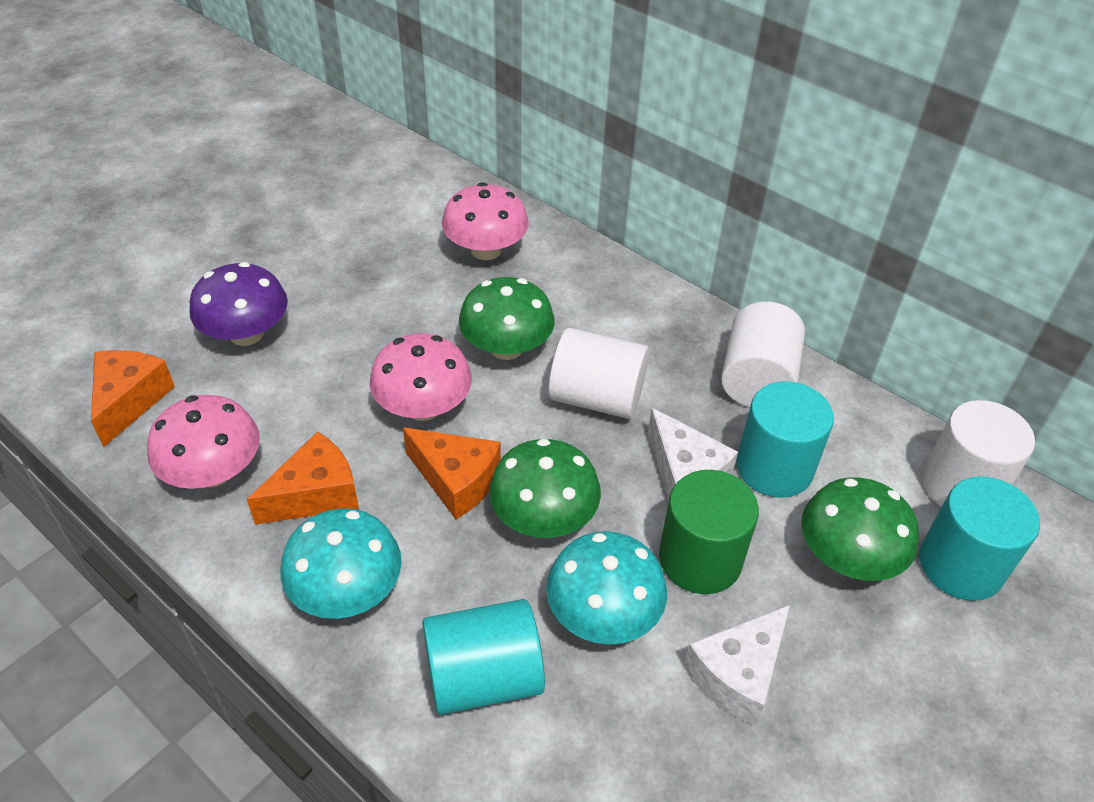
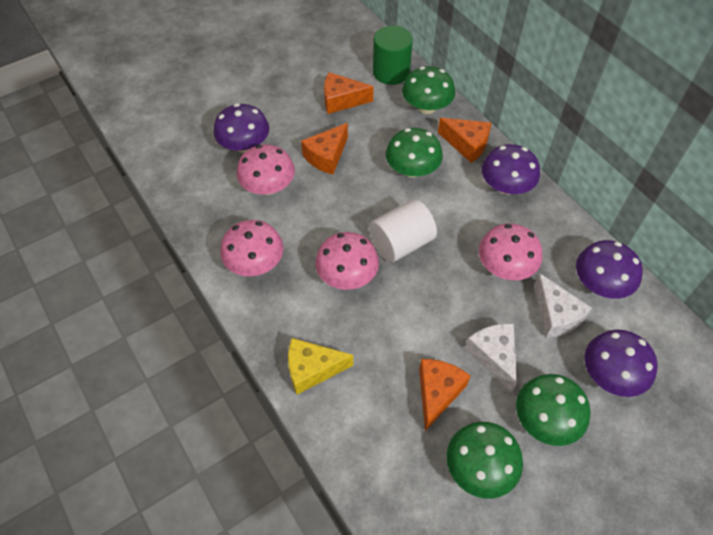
green mushroom: [459,277,555,360] [489,439,601,538] [801,477,919,581] = 3 -> [386,128,443,178] [402,66,455,114] [447,422,523,499] [516,374,590,446] = 4
orange cheese: [91,350,175,447] [247,431,359,525] [403,427,501,519] = 3 -> [301,123,348,175] [324,72,374,114] [419,359,470,431] [438,118,491,163] = 4
pink mushroom: [147,395,260,489] [369,333,472,421] [442,182,529,260] = 3 -> [220,220,284,276] [237,144,295,195] [315,232,379,290] [479,223,542,280] = 4
purple mushroom: [189,262,288,346] = 1 -> [214,103,269,153] [482,144,540,195] [576,240,643,299] [585,330,658,397] = 4
turquoise cylinder: [422,599,545,715] [737,381,834,498] [919,476,1040,601] = 3 -> none = 0
turquoise mushroom: [281,508,402,619] [546,531,667,644] = 2 -> none = 0
white cylinder: [549,328,649,419] [721,302,805,407] [922,400,1035,507] = 3 -> [369,199,437,262] = 1
yellow cheese: none = 0 -> [288,338,353,395] = 1

